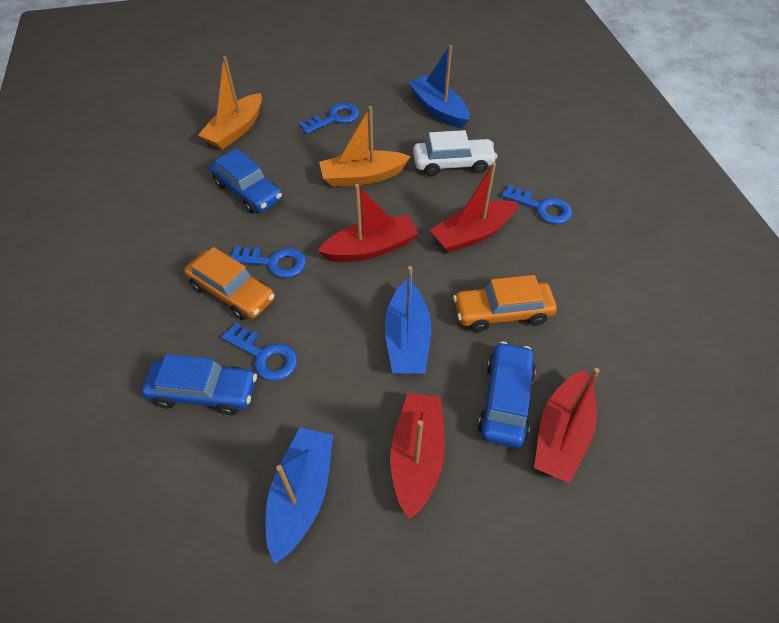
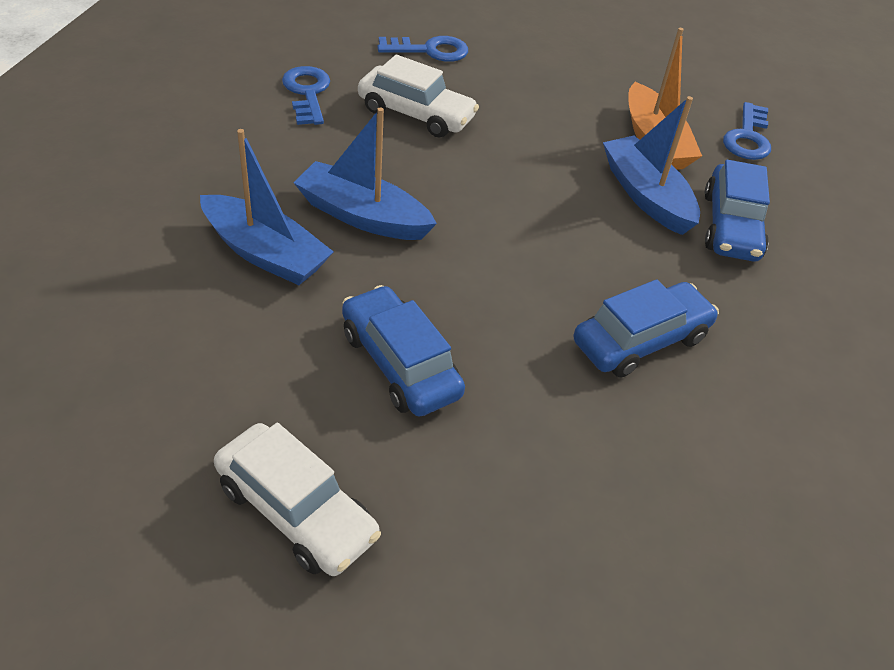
blue key: [221,322,297,381] [230,246,306,278] [299,103,359,134] [502,184,572,224] = 4 -> [282,66,330,125] [377,36,468,62] [723,102,771,160] = 3
orange boat: [198,56,262,150] [319,106,411,187] = 2 -> [628,28,702,170] = 1
orange car: [184,247,275,320] [453,275,557,332] = 2 -> none = 0
red boat: [318,184,418,262] [390,393,445,520] [430,162,518,253] [534,368,600,483] = 4 -> none = 0
white car: [413,130,497,176] = 1 -> [214,423,381,576] [358,55,479,138] = 2

